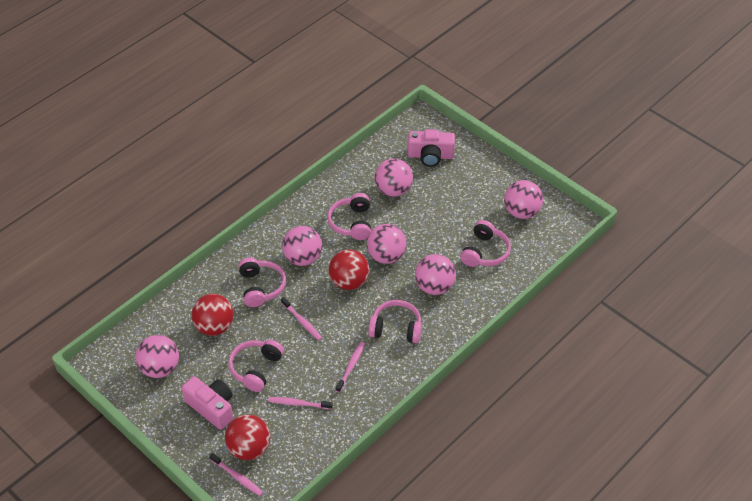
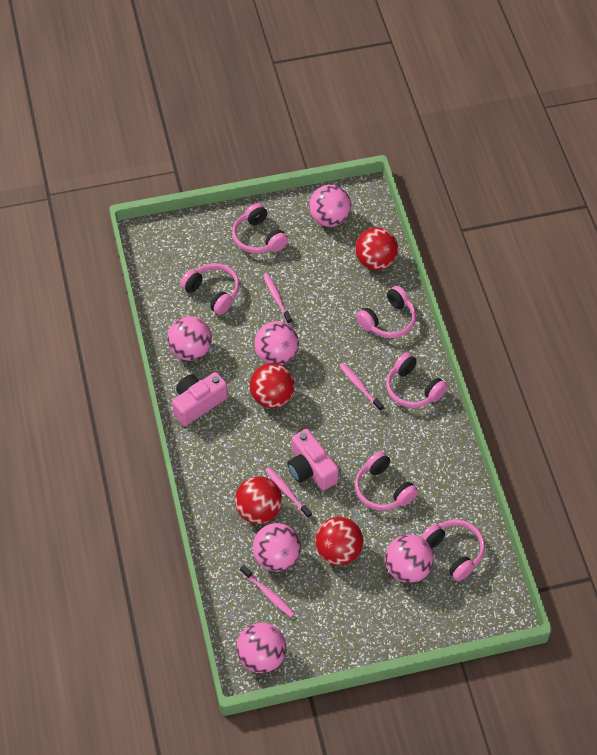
pink headphones: [228,340,284,392] [238,257,286,307] [327,193,371,240] [368,300,422,343] [460,220,511,267] = 5 -> [180,263,240,315] [232,203,288,254] [355,451,418,510] [356,286,416,338] [386,353,448,408] [421,520,485,581] = 6
red ball: [191,294,234,336] [225,415,270,460] [329,249,369,290] = 3 -> [235,476,282,524] [250,363,295,408] [315,517,363,565] [355,227,398,270] = 4

